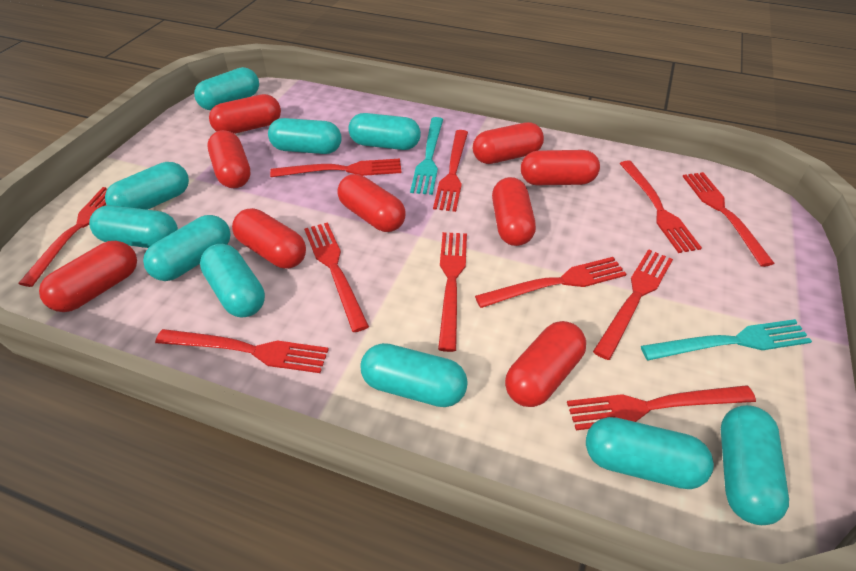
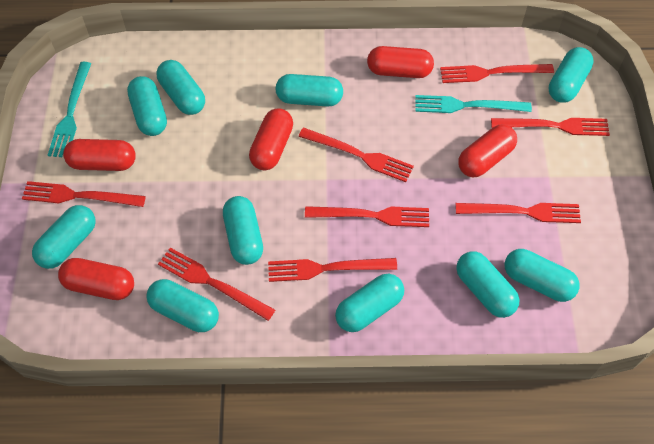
red capsule: [39,241,137,312] [208,130,251,188] [209,94,281,134] [232,208,306,269] [337,174,406,232] [473,122,544,164] [492,177,536,246] [505,321,586,407] [521,150,600,185] = 9 -> [58,258,134,300] [63,139,136,171] [249,108,293,170] [367,46,434,78] [458,125,517,177] = 5
red fork: [18,187,107,287] [155,329,329,373] [270,159,402,177] [304,222,369,332] [433,130,468,212] [438,232,467,352] [475,257,627,308] [567,385,756,430] [593,249,673,360] [619,161,702,253] [682,172,775,267] = 11 -> [22,181,146,207] [158,248,275,321] [268,258,397,282] [298,128,414,182] [305,206,429,227] [440,64,554,83] [456,203,581,223] [491,118,610,136] = 8

